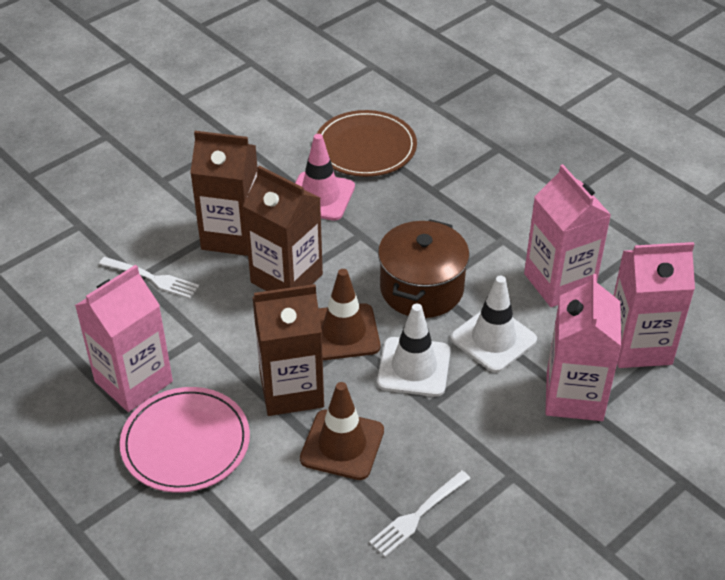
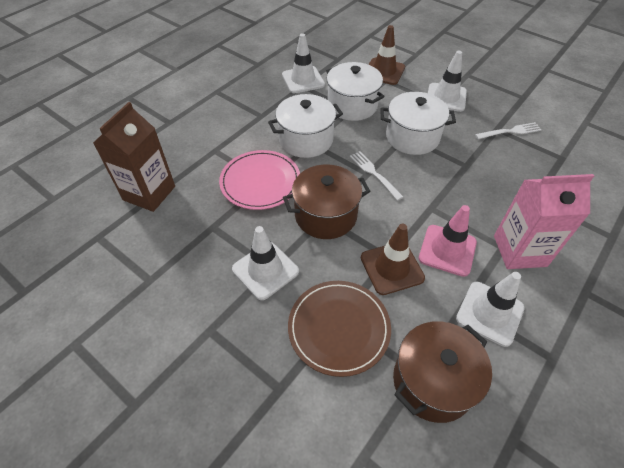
brown carton: [190,131,258,256] [243,166,323,291] [253,284,324,416] = 3 -> [93,102,175,212] = 1
brown pot: [378,219,469,318] = 1 -> [283,165,370,239] [393,321,492,423] = 2
pink carton: [75,265,173,412] [524,164,611,307] [545,274,621,421] [614,242,695,368] = 4 -> [494,174,594,269] = 1
white pot: none = 0 -> [268,94,343,158] [326,62,384,121] [380,92,456,155] = 3
white traffic cone: [377,304,451,397] [451,276,537,373] = 2 -> [232,226,299,300] [282,33,325,93] [428,51,467,112] [456,272,525,347] = 4

